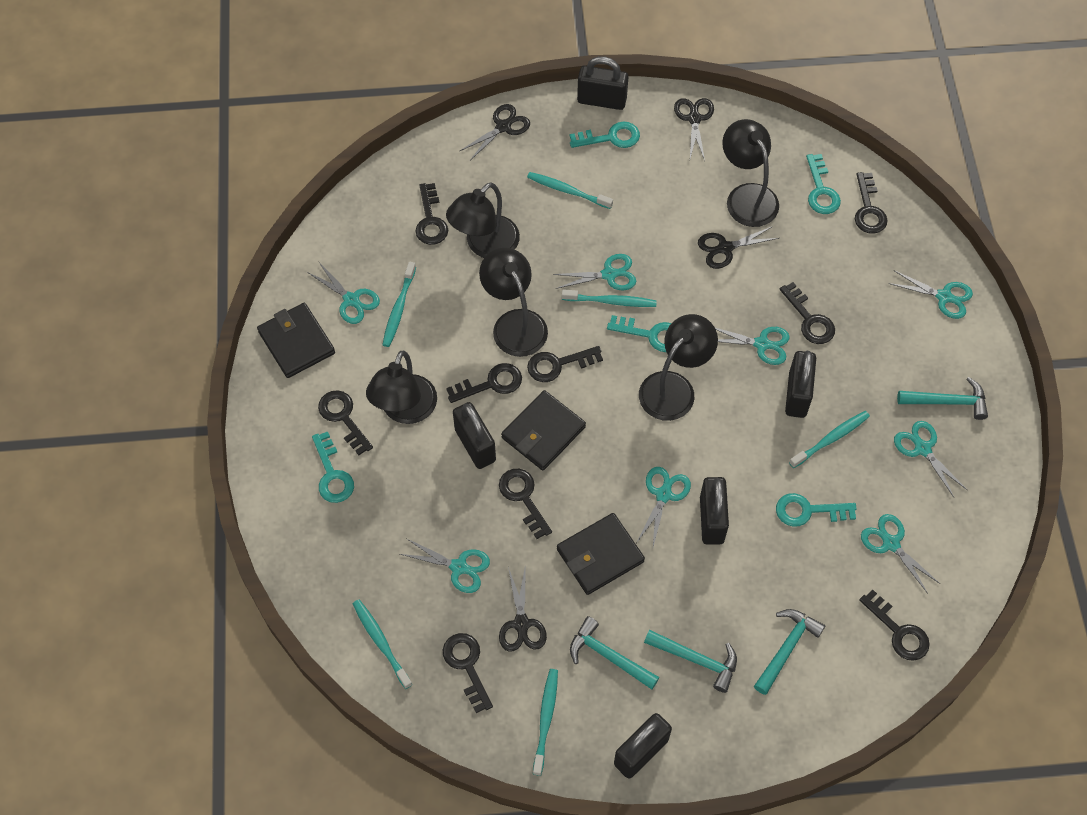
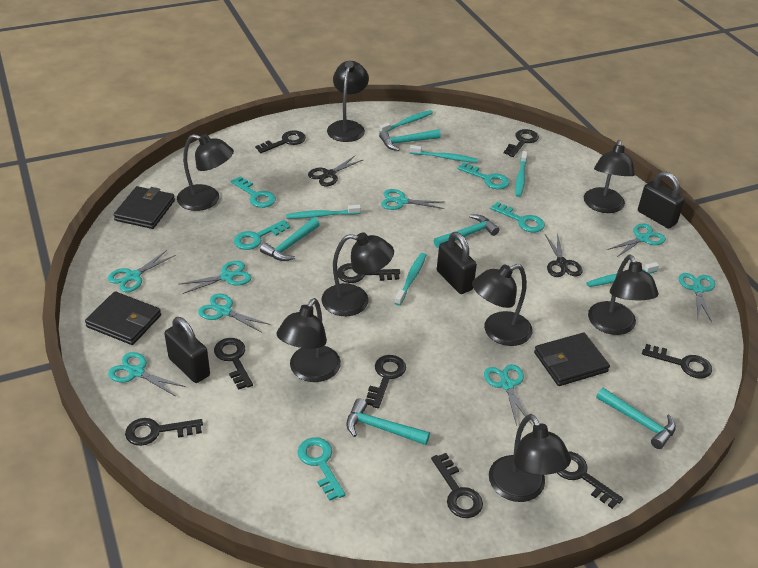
black lamp: [366,351,437,424] [446,182,520,258] [479,248,548,357] [639,314,718,421] [722,119,779,227] = 5 -> [177,134,234,211] [276,298,341,382] [321,232,394,316] [327,61,369,142] [472,264,533,346] [489,414,571,502] [584,140,635,213] [588,254,659,335] = 8
black padlock: [453,402,496,469] [577,56,628,110] [614,713,672,778] [700,477,729,545] [785,351,816,418] = 5 -> [164,317,210,383] [437,232,477,294] [638,172,685,229] = 3
black scissors: [460,104,530,160] [499,564,547,652] [674,98,714,161] [698,226,779,269] = 4 -> [308,156,364,186] [545,233,583,277] = 2
turquoise hammer: [570,616,660,689] [644,630,737,693] [754,609,825,695] [897,377,988,420] = 4 -> [260,218,320,261] [346,399,430,445] [379,129,441,151] [434,215,500,248] [596,388,676,449] = 5

